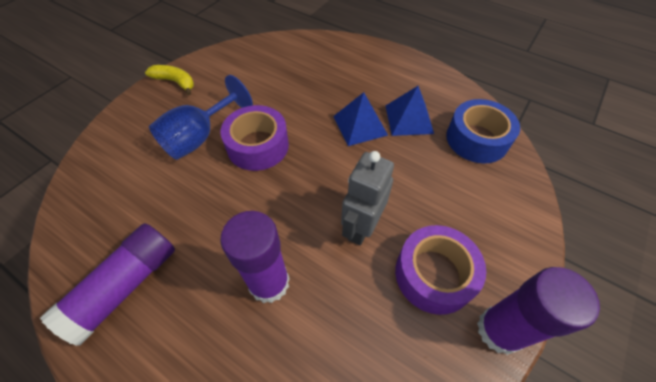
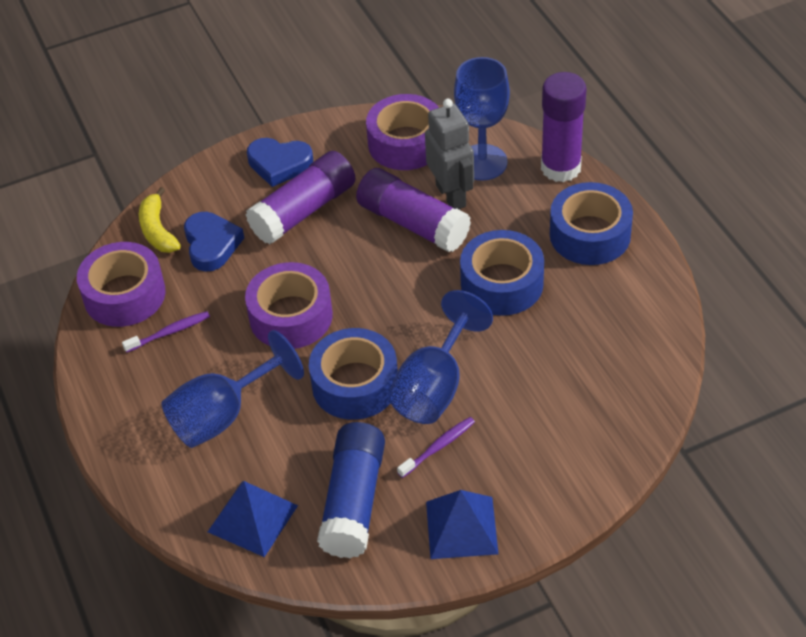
blue glue stick: none = 0 -> [317,422,385,558] = 1
blue goblet: [149,75,253,160] = 1 -> [162,330,304,448] [389,290,493,424] [454,57,510,181] = 3
blue heart: none = 0 -> [184,212,244,272] [247,138,313,187] = 2
blue tape: [446,99,520,163] = 1 -> [309,328,398,420] [460,230,544,316] [550,182,633,265] = 3
purple tape: [221,105,289,171] [395,225,486,315] = 2 -> [77,242,166,327] [245,262,333,349] [366,94,439,170] = 3
purple toothbrush: none = 0 -> [122,311,210,353] [397,417,475,478] = 2

